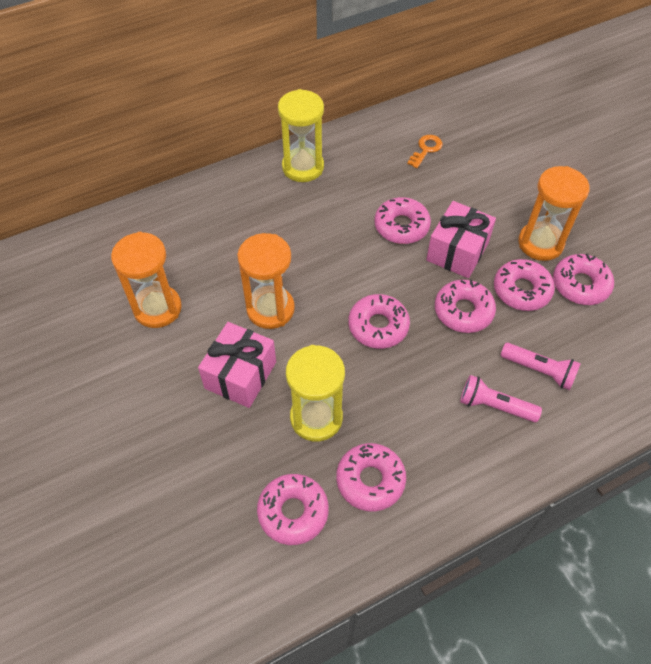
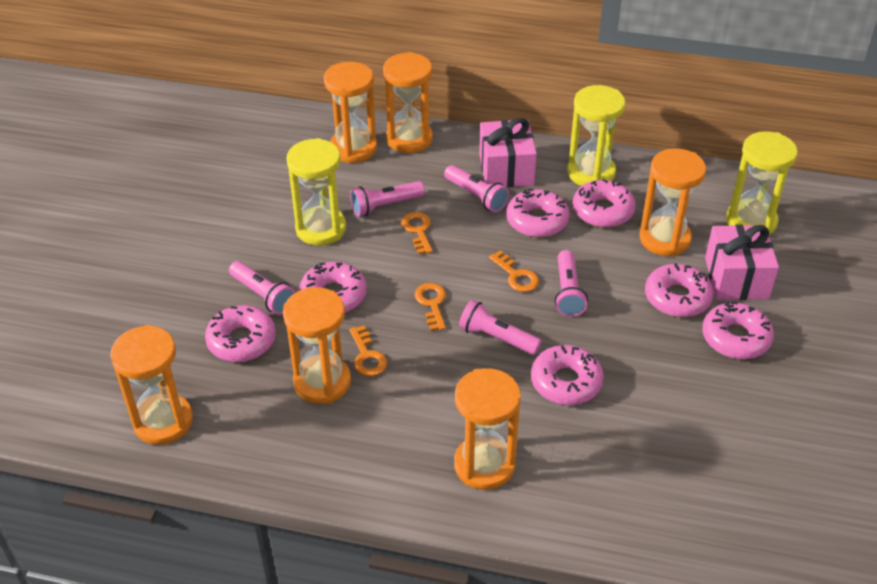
orange hourglass: [111,232,182,328] [237,233,295,329] [518,166,590,261] = 3 -> [110,325,193,445] [283,287,351,404] [324,62,377,163] [383,52,433,153] [454,368,521,490] [639,148,706,256] = 6
orange key: [407,135,443,168] = 1 -> [349,325,387,376] [401,212,433,254] [415,283,446,331] [489,250,539,292] = 4
pink flashlight: [460,375,542,422] [501,343,581,390] = 2 -> [229,261,295,315] [350,181,425,217] [444,165,509,212] [459,300,542,355] [555,250,588,317] = 5
yellow hourglass: [278,89,324,182] [286,345,345,442] = 2 -> [287,138,346,246] [567,85,625,186] [726,131,798,236] = 3

